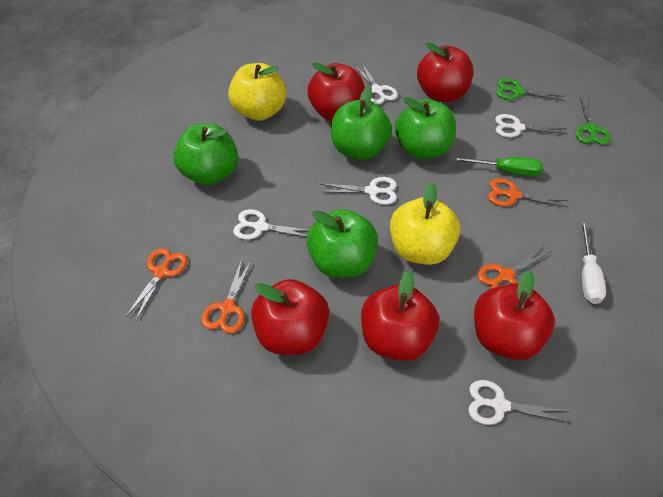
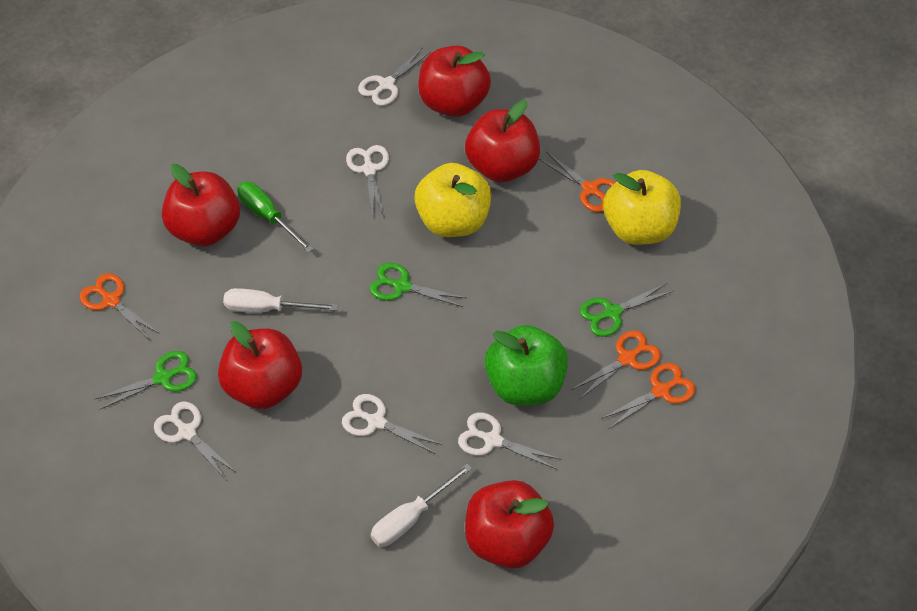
green apple: [173,123,238,185] [306,209,378,278] [331,86,392,160] [395,97,456,159] = 4 -> [485,325,568,406] = 1
green scissors: [496,78,565,101] [575,98,610,145] = 2 -> [95,351,197,410] [370,263,466,307] [579,282,673,337] = 3
white screwdriver: [581,220,606,304] = 1 -> [223,288,338,313] [371,463,472,547] = 2

